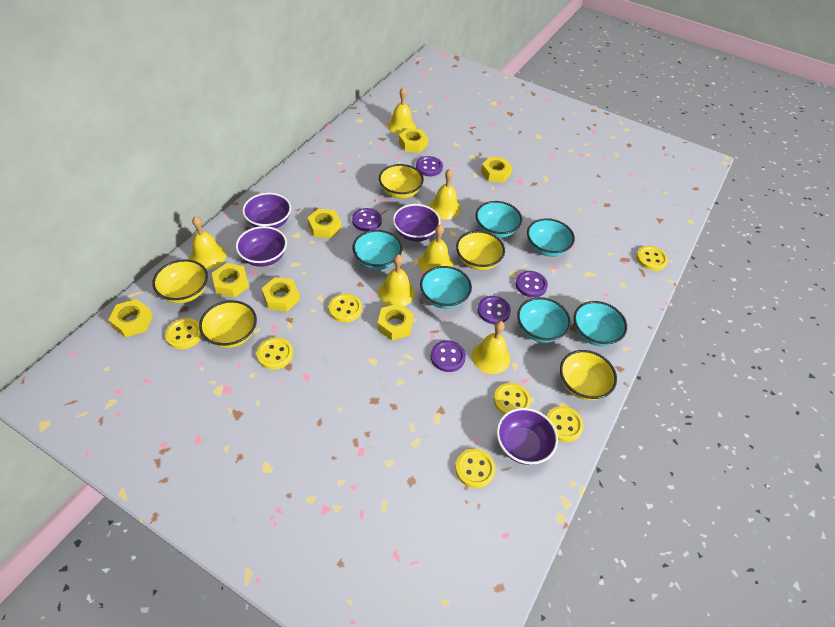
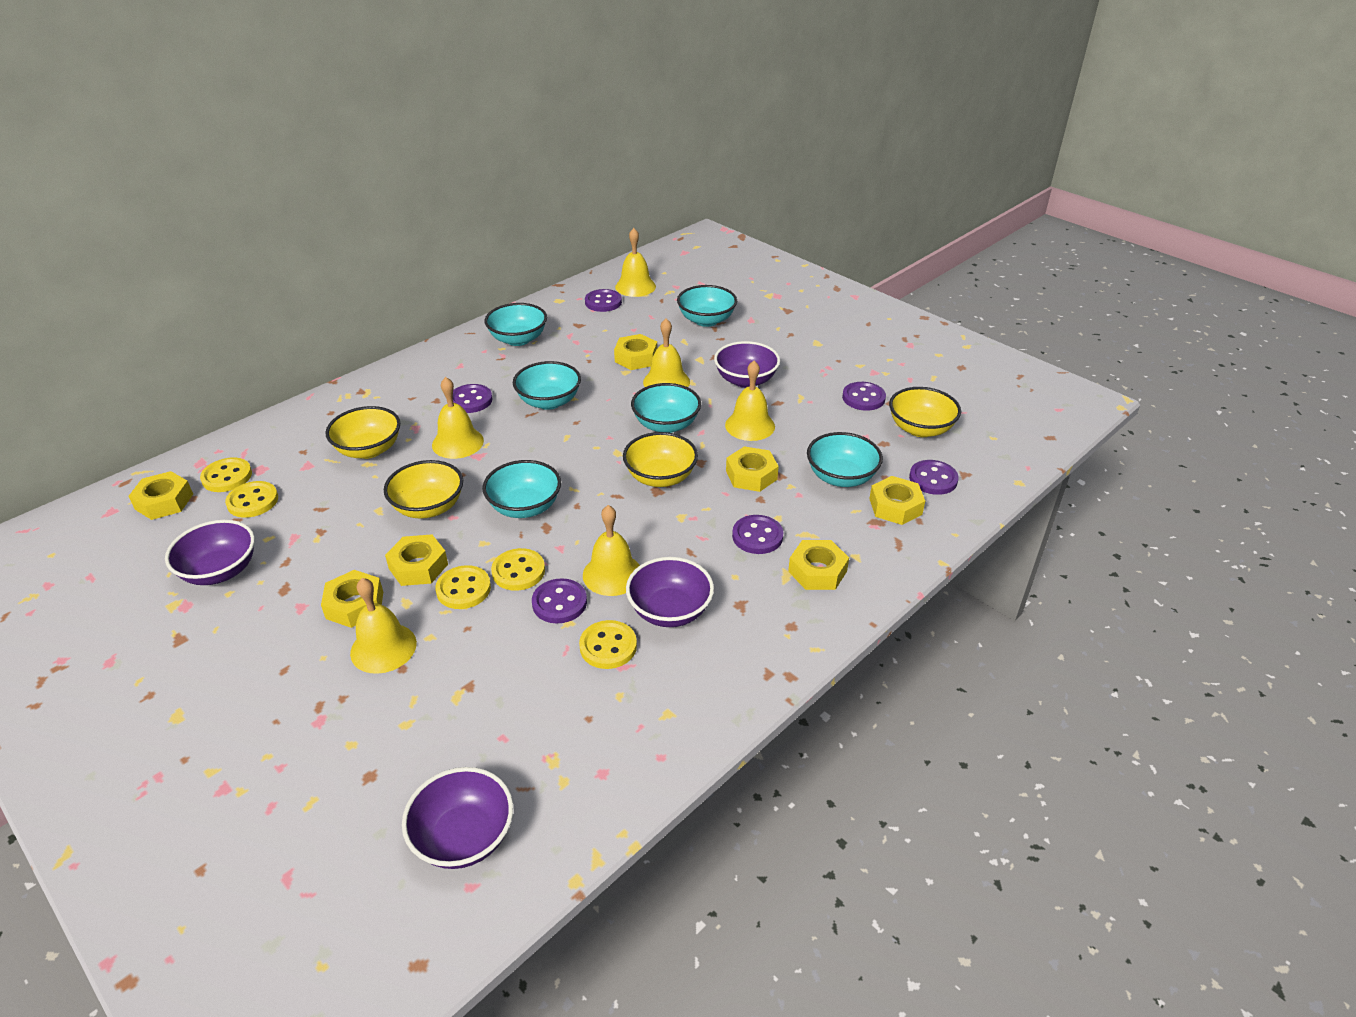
purple button: [352,208,382,232] [416,156,443,176] [430,340,466,372] [477,296,511,324] [516,271,548,298] = 5 -> [453,384,493,413] [532,578,587,623] [585,289,622,312] [732,515,783,554] [842,382,886,411] [909,460,959,495] = 6
yellow bowl: [152,259,208,303] [199,300,257,348] [379,164,424,198] [456,231,505,270] [560,350,617,400] = 5 -> [325,406,400,459] [384,460,463,519] [623,432,698,487] [889,387,961,437] = 4
yellow button: [165,318,202,349] [257,337,293,370] [329,293,362,322] [455,449,495,488] [494,383,531,415] [547,406,583,442] [636,246,668,271] = 7 -> [200,457,252,492] [225,481,278,518] [435,565,491,609] [491,548,545,591] [579,620,637,669] = 5

